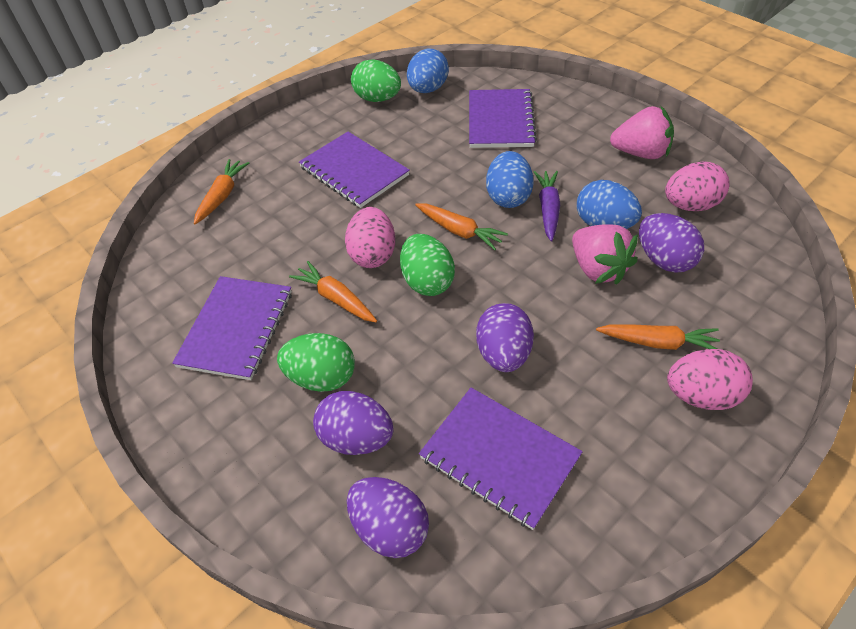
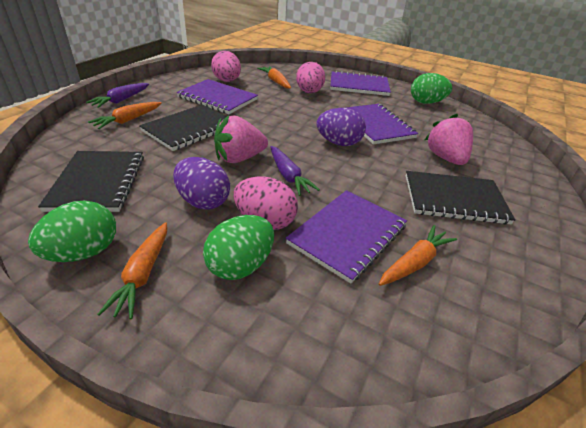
black notebook: none = 0 -> [38,151,144,212] [139,104,226,151] [406,171,515,225] = 3
blue egg: [407,49,449,93] [486,151,534,208] [577,180,642,229] = 3 -> none = 0
purple carrot: [534,171,560,241] = 1 -> [86,83,149,108] [270,146,320,196] = 2
purple egg: [313,391,394,455] [347,477,429,558] [476,303,534,372] [639,213,704,273] = 4 -> [173,157,230,210] [317,108,366,146] = 2

